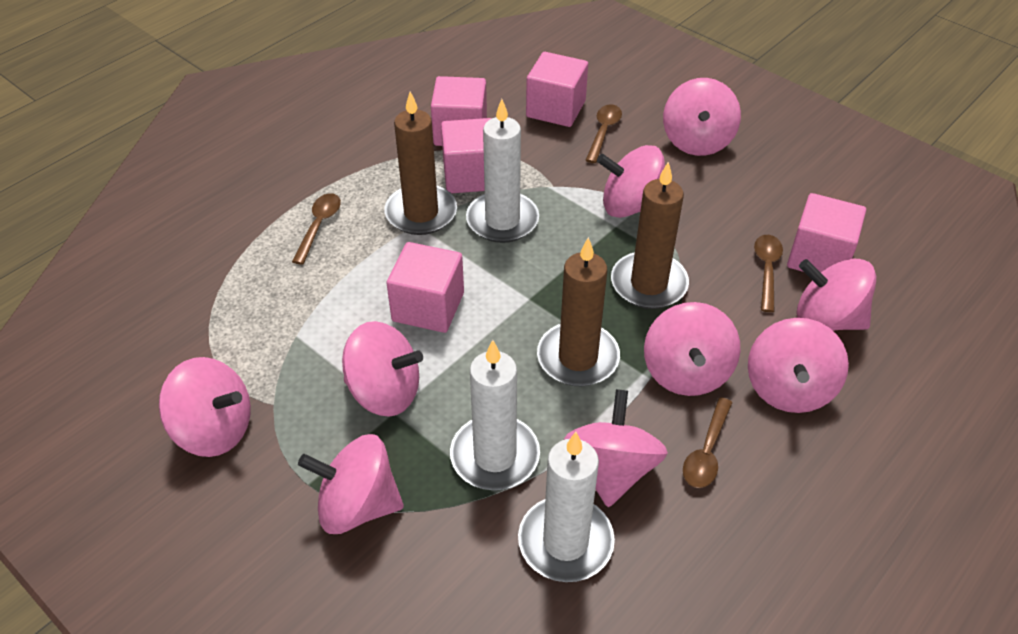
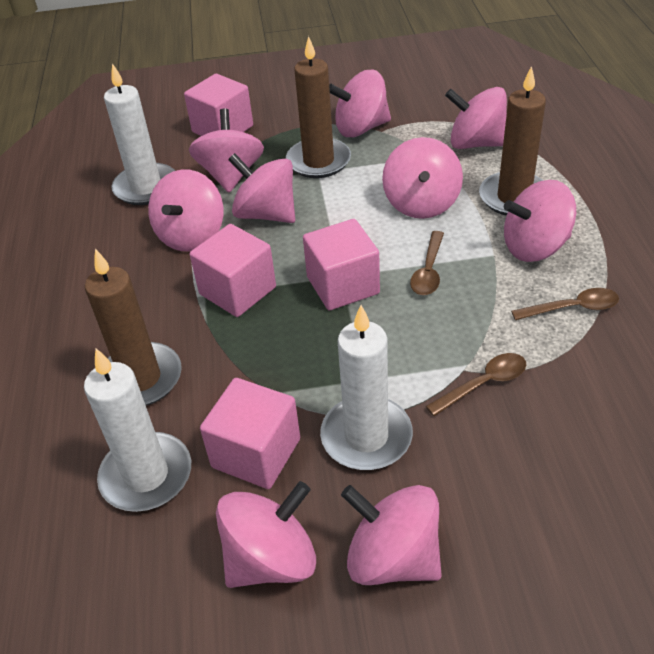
brown spoon: [292,193,341,265] [585,104,622,163] [683,397,733,488] [754,235,783,312] = 4 -> [410,231,444,295] [426,353,526,416] [511,288,619,320] = 3
pink cube: [386,242,464,333] [431,76,487,146] [441,118,492,193] [526,52,588,127] [787,193,866,273] = 5 -> [184,74,253,136] [190,224,276,317] [200,378,300,489] [303,219,380,311] = 4

